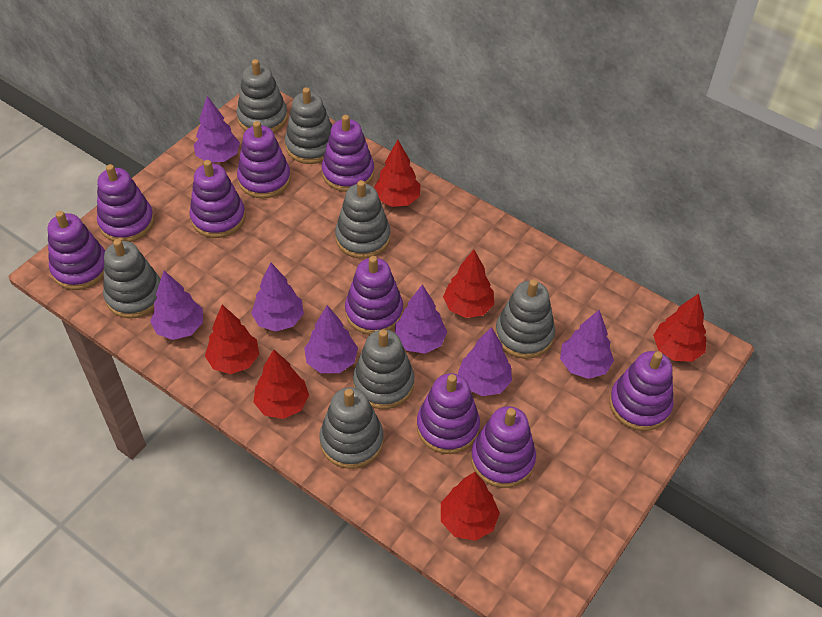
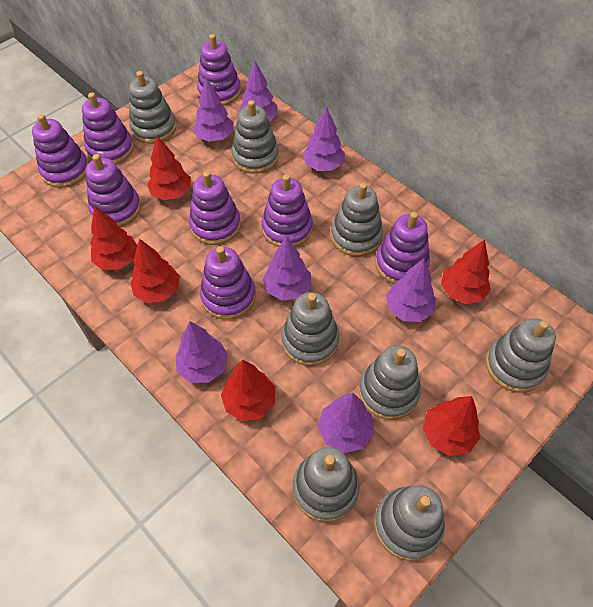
grey stacking toy: [103,239,161,318] [237,59,288,133] [285,87,332,164] [319,387,384,469] [335,180,390,259] [353,329,414,409] [495,279,555,359] = 7 -> [129,71,176,144] [231,100,279,174] [281,292,339,366] [293,447,360,522] [331,183,383,257] [359,345,421,420] [374,485,445,561] [485,318,556,393] = 8
purple stacking toy: [48,211,105,290] [97,164,154,242] [189,160,246,238] [237,121,291,199] [322,115,374,192] [345,256,403,335] [417,373,480,454] [471,406,536,488] [609,351,674,431] = 9 -> [32,114,89,188] [82,92,134,164] [85,154,141,227] [189,171,241,245] [197,34,241,106] [200,246,256,320] [262,174,313,247] [375,212,430,284] = 8

